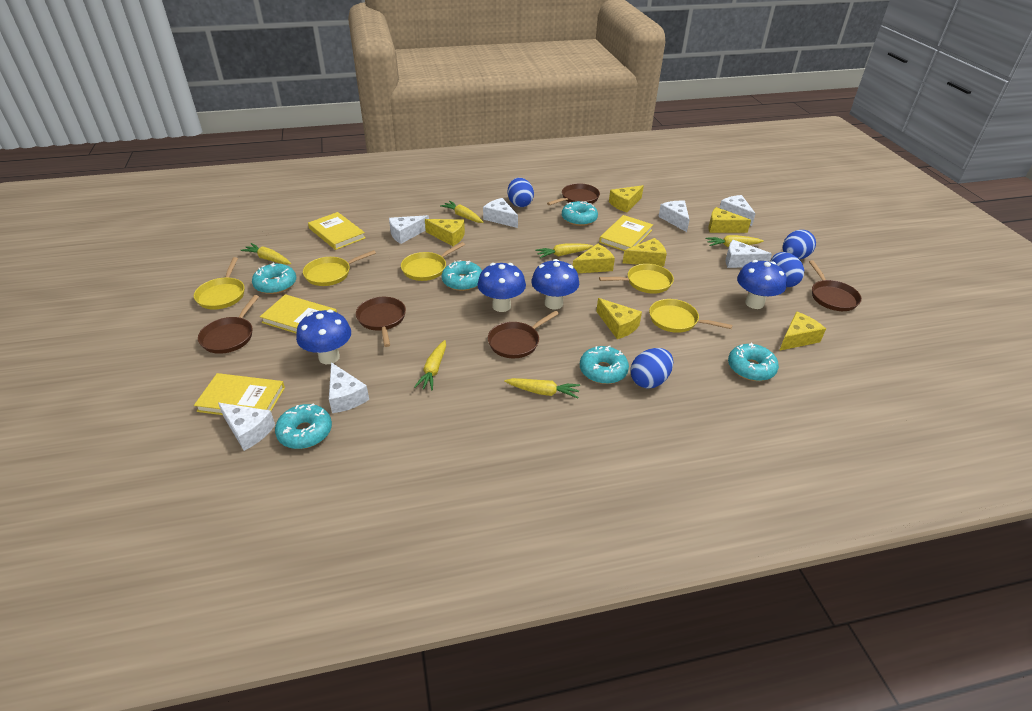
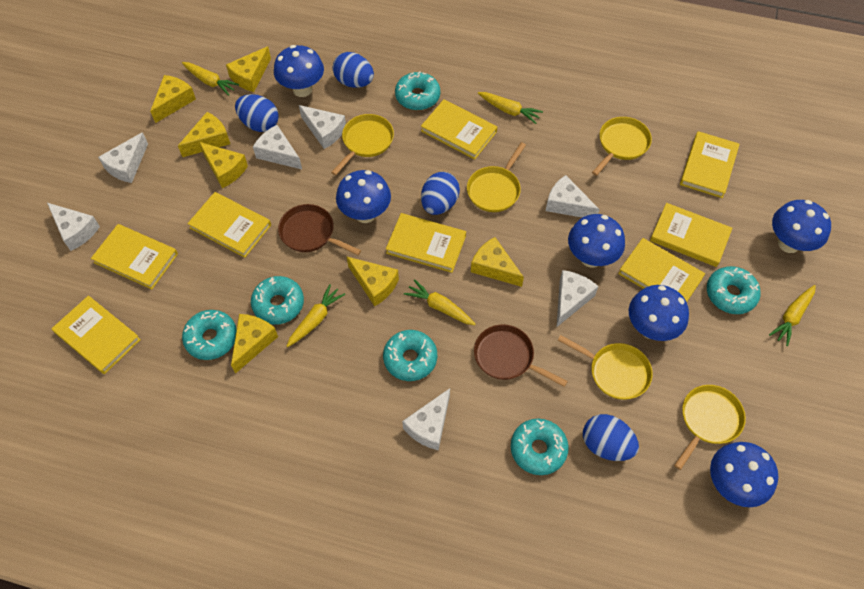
blue mushroom: [296,310,351,364] [478,263,526,312] [531,259,579,310] [737,260,787,309] = 4 -> [274,45,324,97] [336,170,391,223] [568,214,625,268] [629,285,689,341] [710,442,778,507] [772,200,831,253] = 6
brown pan: [198,295,259,354] [356,297,406,347] [488,310,559,358] [547,183,600,205] [809,260,862,311] = 5 -> [278,204,361,255] [474,324,568,387] = 2
yellow book: [194,373,285,415] [260,294,337,334] [308,212,365,250] [599,215,653,251] = 4 -> [52,296,141,374] [91,224,178,289] [188,192,271,258] [386,213,466,273] [421,99,497,159] [618,238,705,302] [650,203,732,267] [680,131,740,198] = 8
yellow carrot: [240,243,291,265] [414,340,446,390] [440,201,483,223] [504,378,580,398] [535,243,593,258] [706,235,764,247] = 6 -> [182,62,239,96] [287,284,345,347] [404,279,475,325] [478,92,543,124] [769,285,816,346] = 5

